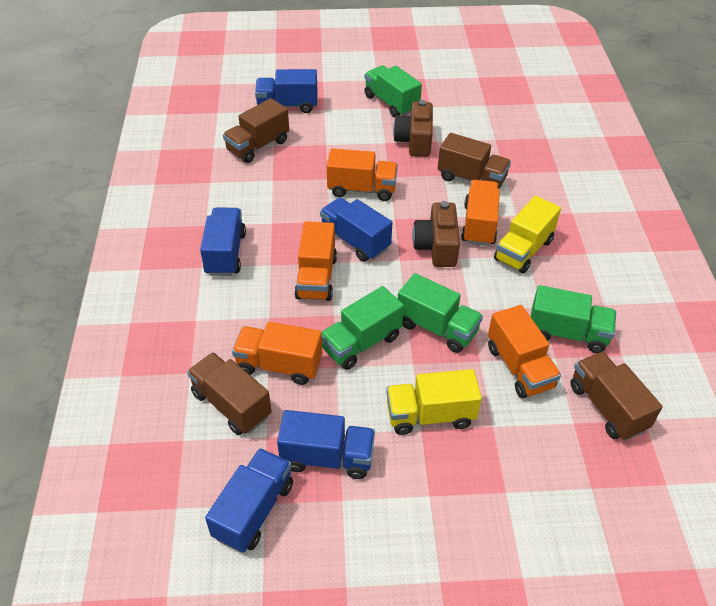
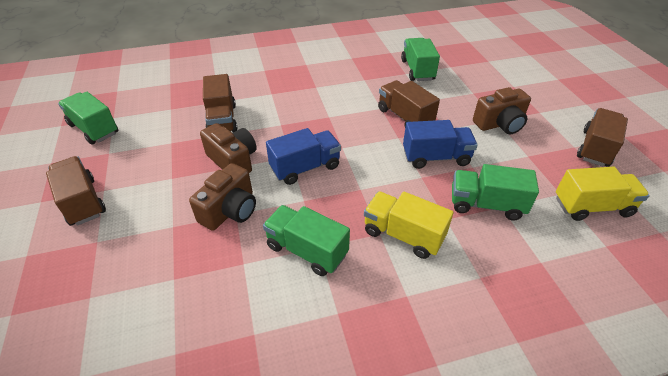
blue truck: [200,208,246,276] [205,448,293,553] [255,69,318,113] [277,410,375,479] [320,197,392,262] = 5 -> [266,128,341,185] [403,120,478,169] = 2
brown camera: [393,100,433,157] [412,201,460,267] = 2 -> [189,163,256,231] [200,123,257,173] [473,87,531,134] = 3
orange truck: [232,322,322,385] [295,221,337,301] [327,148,398,201] [461,180,500,246] [488,305,561,398] = 5 -> none = 0

